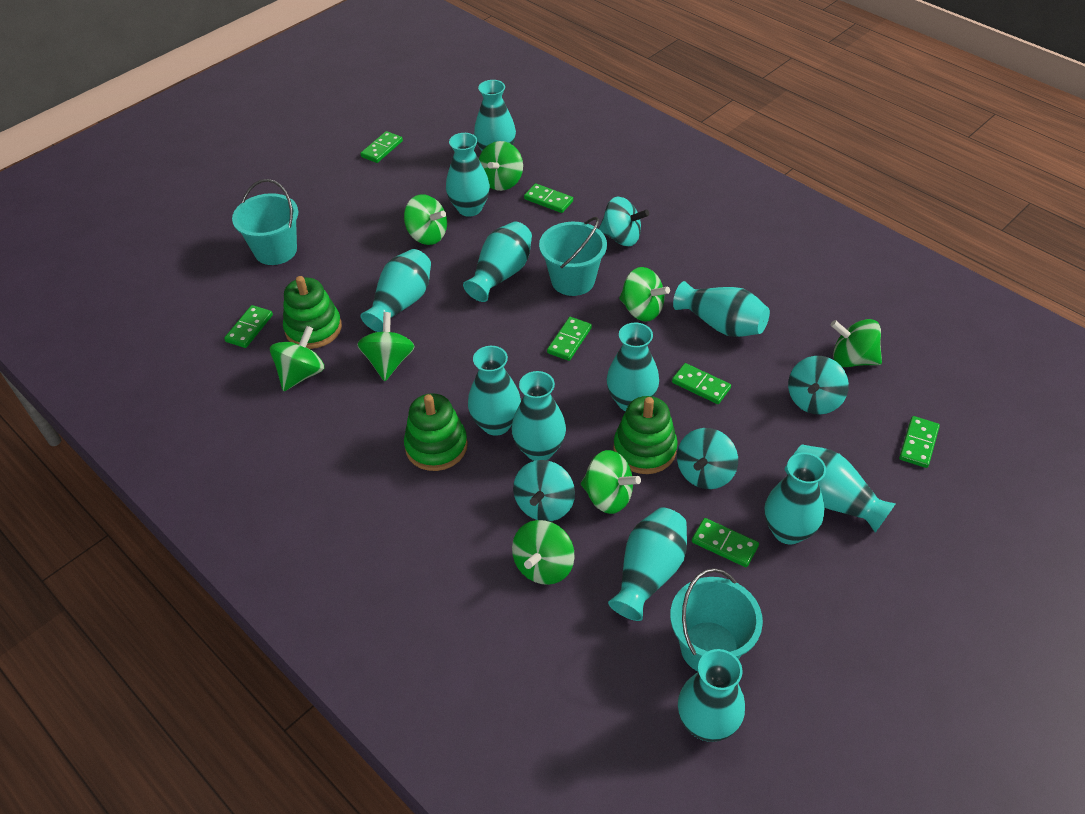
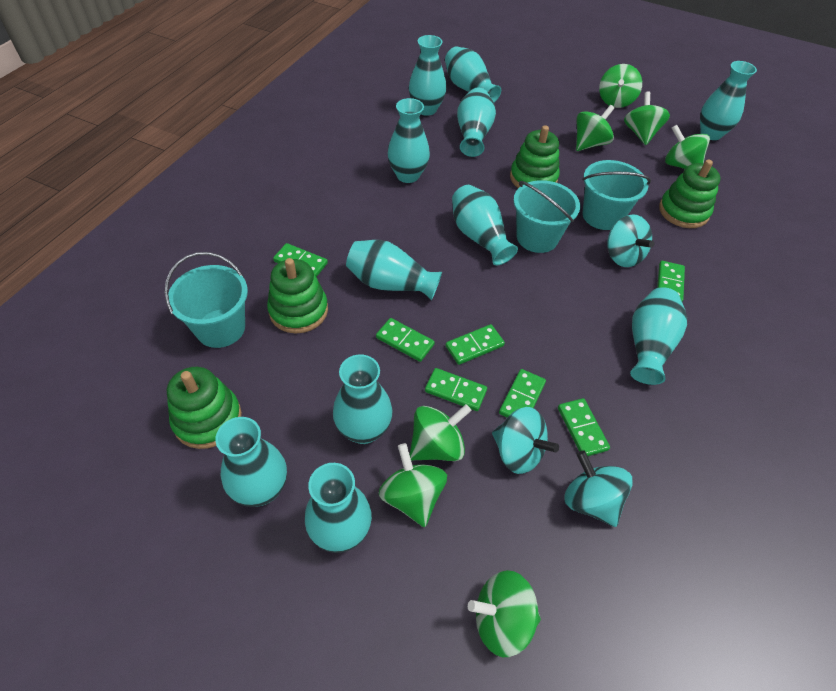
green spinning top: [270,326,324,391] [357,312,415,381] [404,194,447,245] [479,141,523,191] [512,520,574,585] [581,450,641,514] [619,267,670,322] [831,319,882,367] = 8 -> [379,443,447,527] [410,404,472,461] [468,570,541,657] [576,105,614,151] [599,64,642,108] [624,92,670,145] [665,125,710,169] = 7
green stacking toy: [283,276,342,349] [404,393,468,471] [613,396,678,474] = 3 -> [167,367,242,449] [267,258,328,333] [510,125,560,188] [659,160,721,228] = 4
turquoise spinning top: [513,460,575,521] [599,197,649,246] [677,428,738,489] [788,356,849,415] = 4 -> [492,407,559,474] [564,451,633,527] [607,214,654,267] = 3
turquoise vase: [361,249,431,332] [446,133,490,217] [463,222,532,302] [468,346,521,436] [474,80,516,151] [512,371,566,461] [606,323,659,411] [608,507,687,621] [673,281,770,337] [678,649,745,742] [764,452,826,545] [784,445,896,533] = 12 -> [215,417,287,507] [305,463,372,553] [333,354,393,444] [346,240,442,300] [388,98,430,183] [409,35,446,116] [445,46,501,103] [452,185,518,265] [457,88,496,157] [630,287,687,385] [700,61,757,140] = 11

